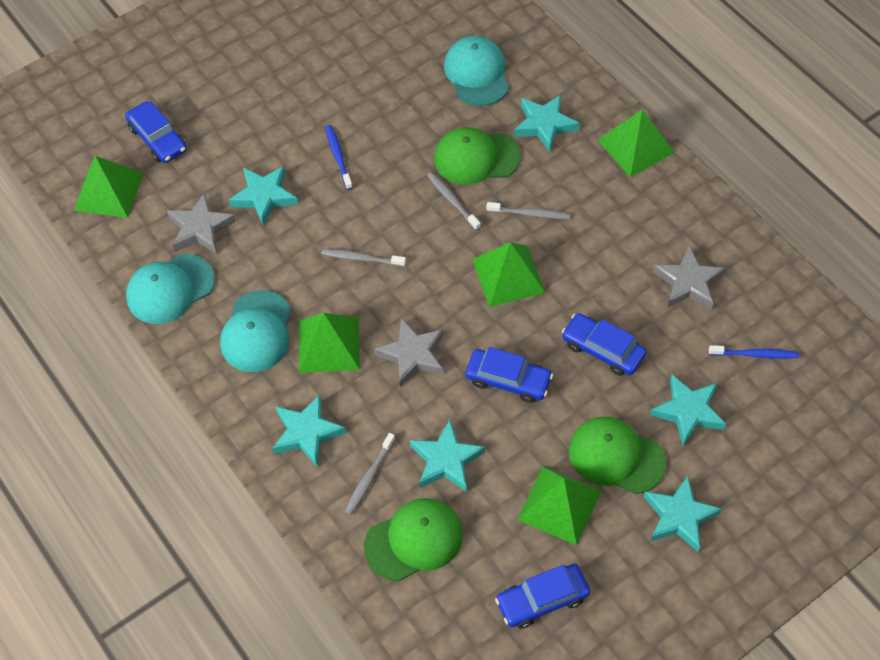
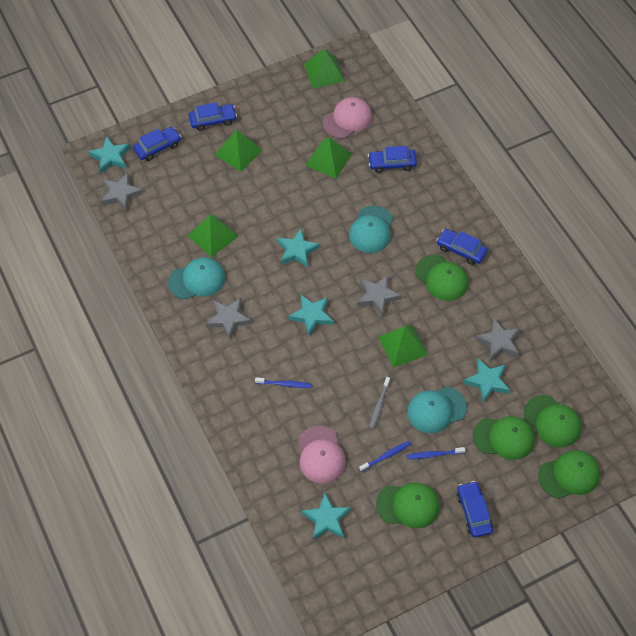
blue car: [125,101,187,163] [466,347,553,403] [495,564,590,629] [562,313,646,376] = 4 -> [133,127,181,161] [189,102,237,131] [368,146,417,173] [436,229,488,265] [456,481,493,538] = 5
blue toothbrush: [325,125,353,190] [709,345,799,359] = 2 -> [255,377,312,388] [359,441,411,472] [406,447,465,459] = 3
green cap: [364,498,463,581] [434,127,521,185] [569,417,666,494] = 3 -> [376,482,440,528] [415,255,468,301] [473,416,535,460] [524,395,581,448] [538,450,600,499] = 5
grey star: [167,192,236,254] [374,318,444,387] [653,246,725,310] = 3 -> [101,173,143,211] [206,298,252,339] [357,275,401,316] [475,318,520,361] = 4
grey toothbrush: [322,249,406,267] [345,433,395,515] [427,172,480,230] [486,202,570,219] = 4 -> [369,377,390,429] = 1
pink cap: none = 0 -> [298,425,346,484] [323,97,372,138] = 2
turquoise star: [229,166,298,226] [272,394,346,467] [410,420,485,492] [514,95,580,152] [644,475,722,552] [650,375,726,446] = 6 -> [88,136,130,173] [277,229,320,268] [289,295,333,336] [302,493,351,540] [463,359,510,403] = 5

